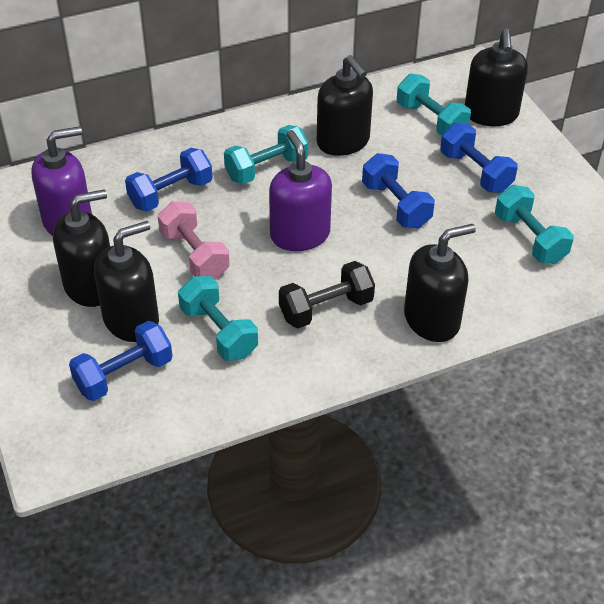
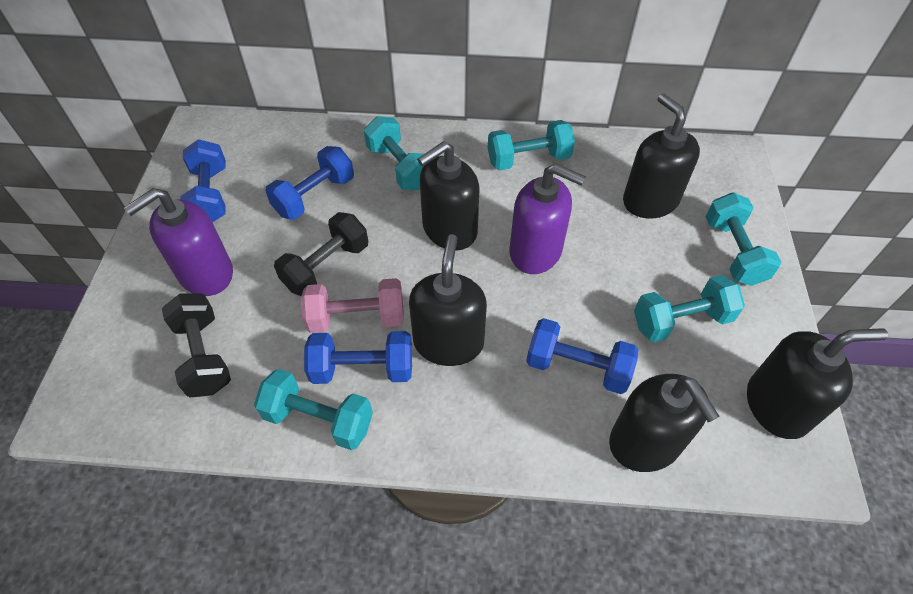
black dumbbell: [279,261,375,328] = 1 -> [162,294,231,397] [274,212,368,296] = 2
turquoise dumbbell: [178,276,258,361] [224,125,308,184] [397,74,471,136] [495,185,574,264] = 4 -> [254,369,373,450] [364,116,423,190] [488,120,575,170] [634,275,745,342] [706,192,782,286] = 5

